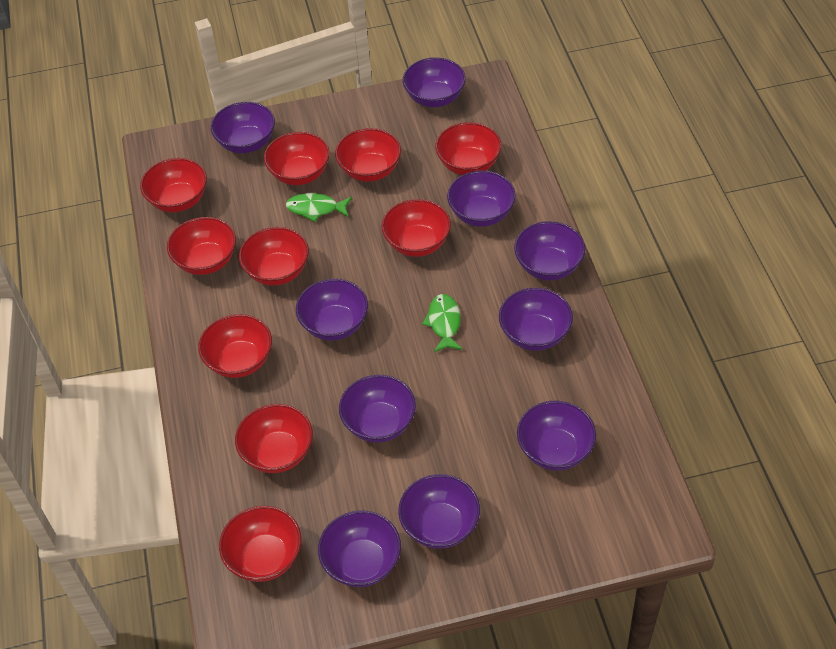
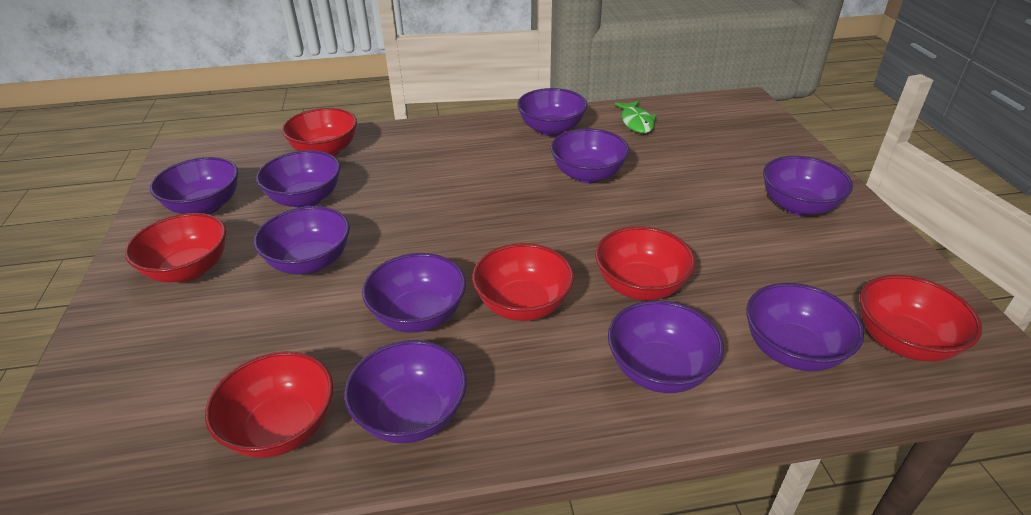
green fish: [286,193,352,222] [422,294,462,352] = 2 -> [614,101,657,133] = 1
red bowl: [140,158,207,212] [167,217,236,275] [198,314,272,378] [219,506,301,582] [235,404,313,473] [239,227,309,286] [264,132,330,185] [335,128,401,182] [382,199,451,257] [435,122,502,175] = 10 -> [125,213,226,283] [205,351,333,458] [282,108,357,156] [472,243,574,321] [595,226,695,300] [860,275,982,362] = 6

